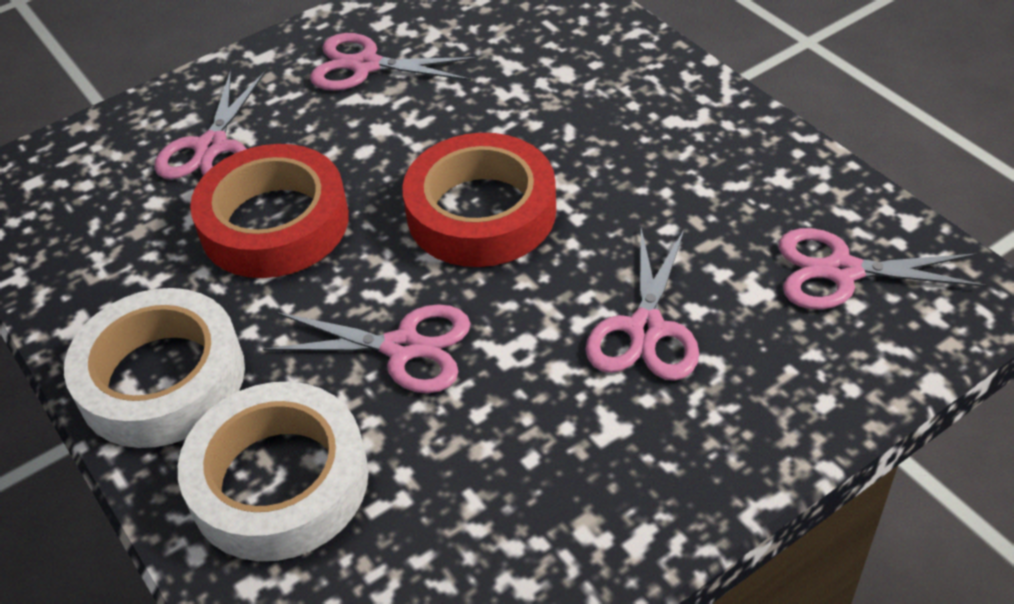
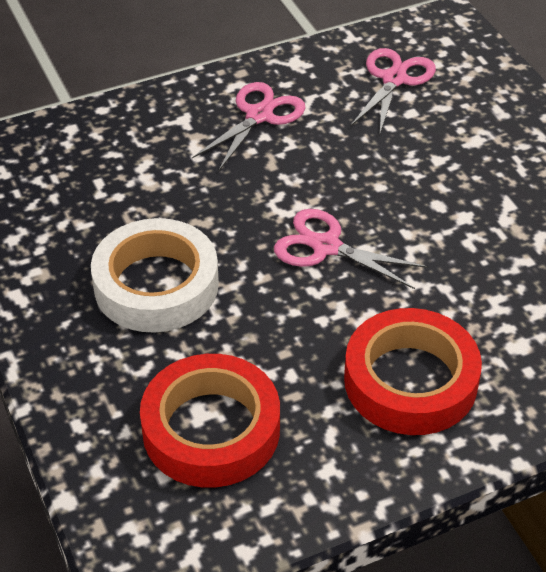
pink scissors: [154,70,266,179] [263,304,471,393] [310,33,478,91] [585,228,699,381] [778,228,987,310] = 5 -> [192,82,306,172] [274,209,428,289] [350,48,436,133] = 3
white tape: [64,288,245,448] [178,382,369,561] = 2 -> [91,218,219,333] = 1

